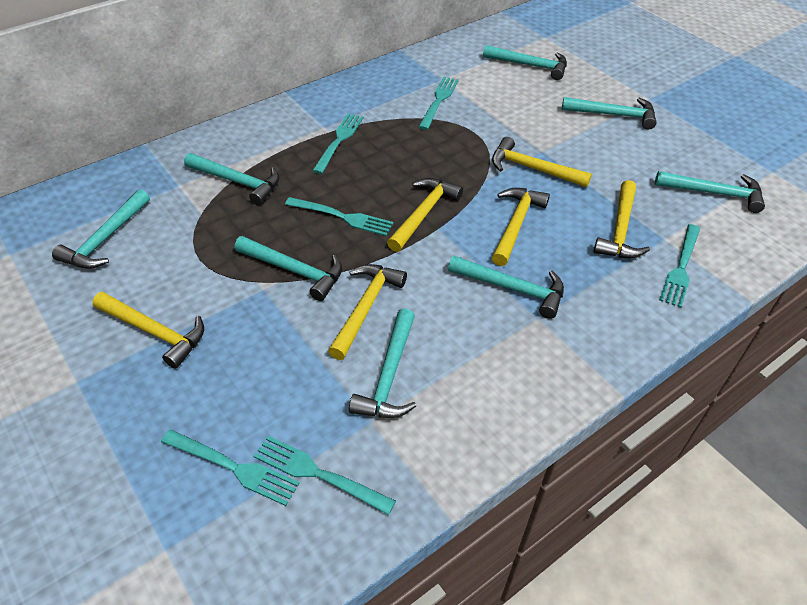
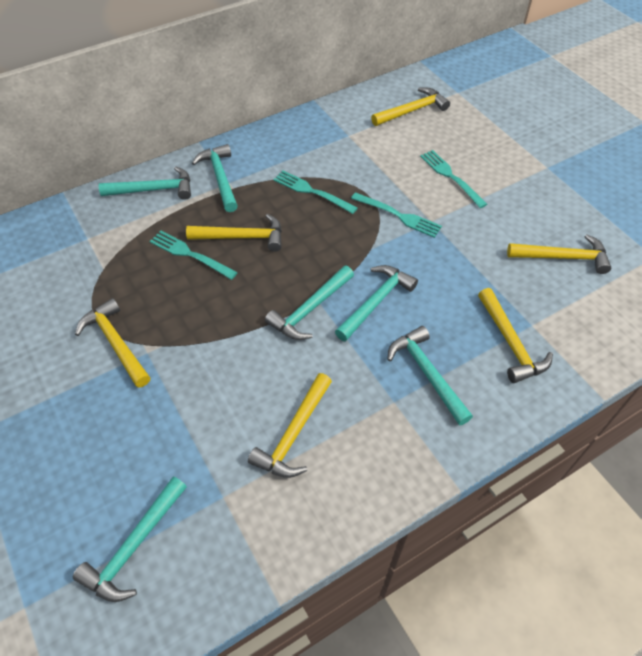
turquoise fork: [161,429,300,506] [254,436,396,515] [285,197,393,236] [312,113,364,174] [419,77,459,130] [660,224,700,308] = 6 -> [150,231,238,280] [273,171,358,214] [351,192,442,238] [420,150,487,208] = 4
turquoise hammer: [52,189,150,269] [184,153,279,205] [235,236,342,301] [349,308,416,418] [448,256,564,319] [483,45,567,80] [562,97,656,129] [655,171,765,213] = 8 -> [73,476,187,602] [99,166,191,200] [192,144,238,212] [265,266,354,340] [335,265,418,341] [387,326,473,426] = 6

